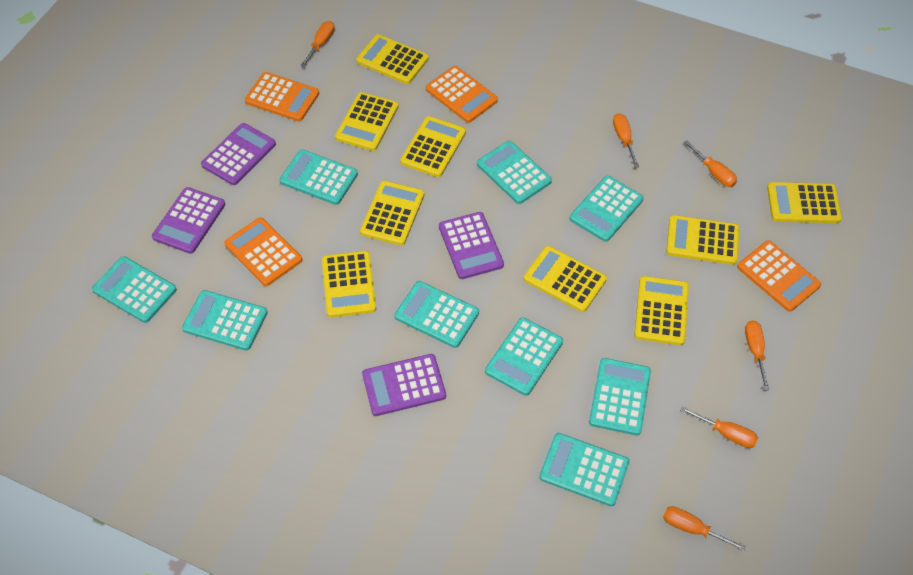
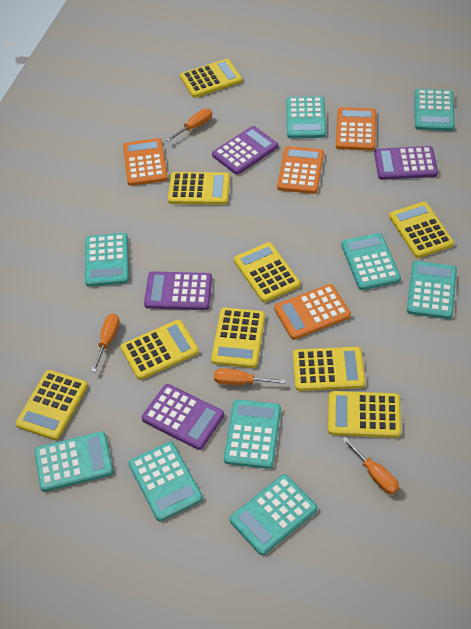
orange screwdriver: [300,21,335,67] [613,113,639,168] [663,506,746,551] [680,406,758,448] [684,141,737,187] [745,320,770,390] = 6 -> [91,314,120,372] [166,109,212,142] [214,368,286,385] [342,437,399,494] = 4

